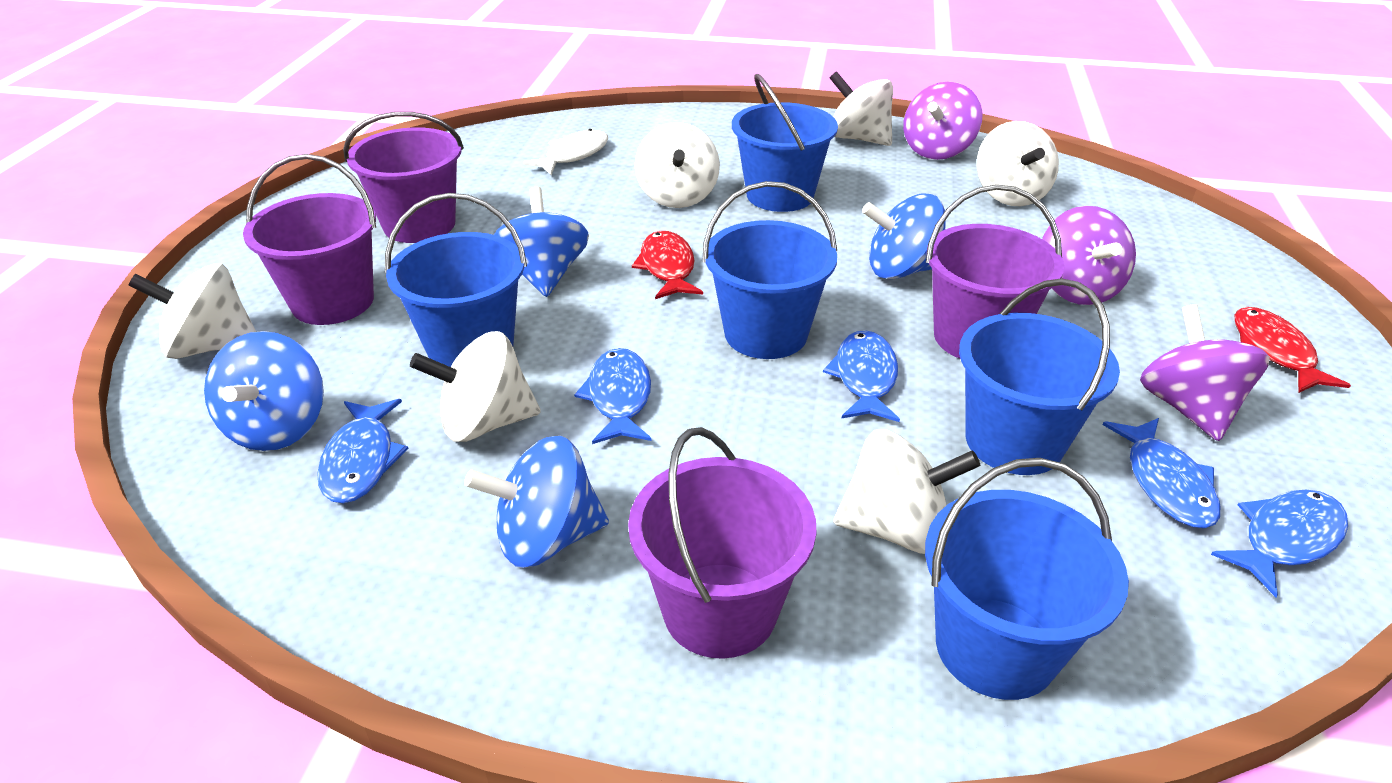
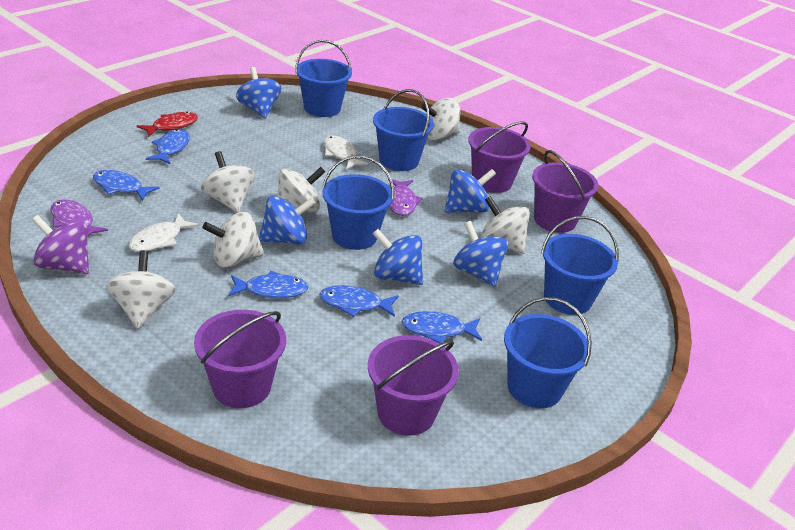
blue spinning top: [204,331,324,451] [464,436,609,568] [494,187,589,297] [862,194,946,279] = 4 -> [236,67,281,118] [259,196,316,245] [372,229,423,285] [444,169,496,213] [453,221,508,287] = 5
purple fish: none = 0 -> [51,199,108,236] [388,179,423,216] = 2
purple spinning top: [903,82,982,160] [1042,206,1136,305] [1140,304,1270,441] = 3 -> [32,215,89,274] = 1
red fish: [632,231,703,299] [1234,307,1351,393] = 2 -> [137,111,198,137] = 1
white fish: [523,129,608,175] = 1 -> [129,213,198,252] [324,135,368,170] = 2

